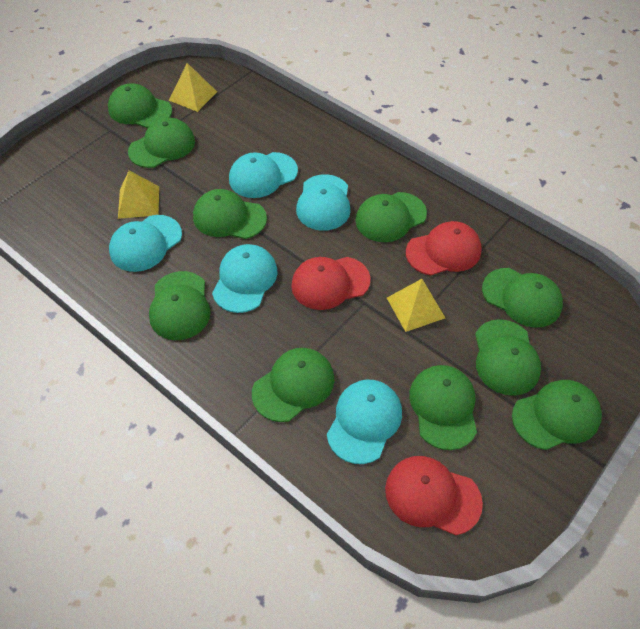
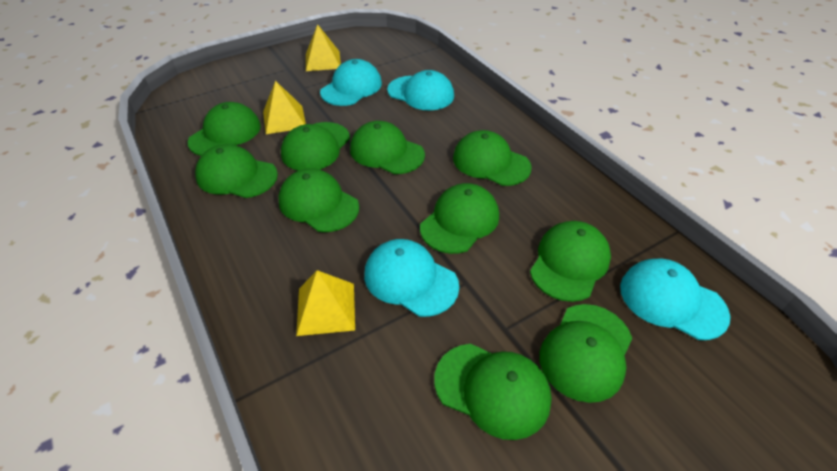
red cap: [291,257,370,310] [385,456,483,535] [406,221,482,275] = 3 -> none = 0
turquoise cap: [109,215,182,272] [212,244,278,313] [229,152,298,198] [296,174,351,231] [327,379,402,464] = 5 -> [320,59,382,106] [364,239,459,317] [387,70,454,110] [620,259,730,340] = 4

